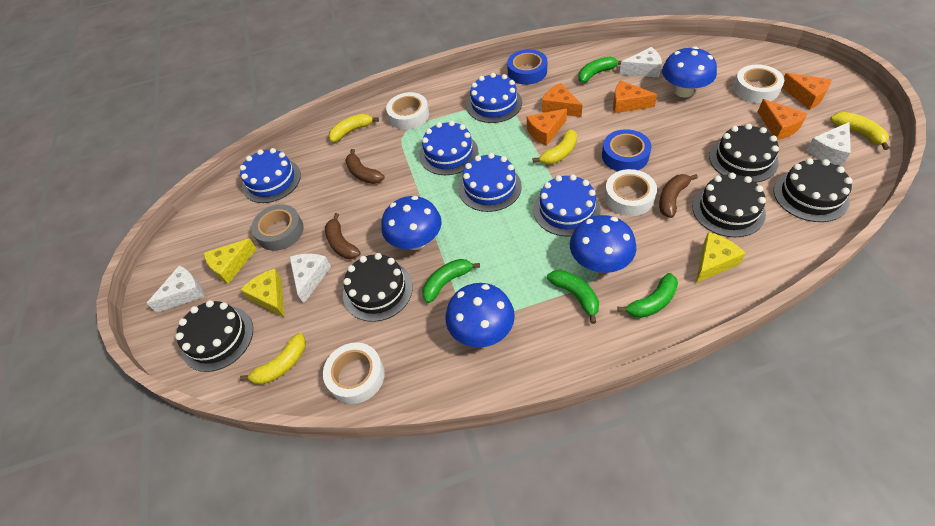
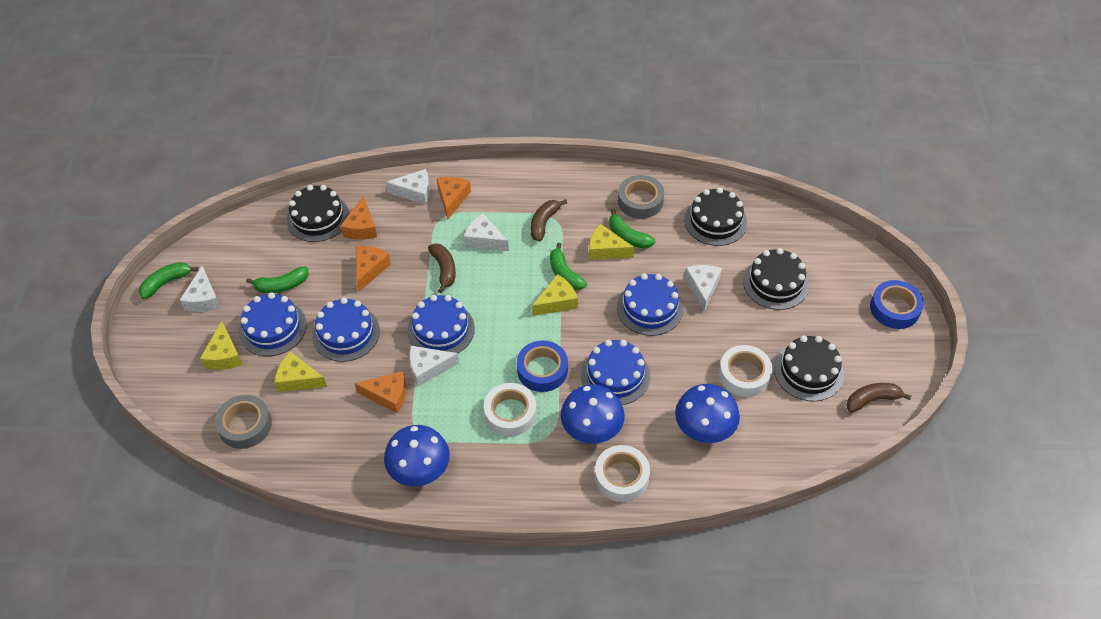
black cake: [175,300,253,372] [343,253,413,322] [692,173,766,237] [709,124,779,183] [774,158,852,222] = 5 -> [287,185,349,242] [684,188,747,246] [743,248,809,310] [774,335,844,401] = 4
blue mushroom: [381,196,442,250] [446,283,515,348] [570,215,636,273] [662,46,717,98] = 4 -> [384,425,450,486] [560,384,625,444] [675,384,740,443] = 3
grey tape: [251,204,304,251] = 1 -> [215,395,272,449] [618,175,664,219] = 2
orange cheese: [527,108,567,146] [542,83,582,117] [613,81,657,113] [758,99,808,140] [782,73,832,110] = 5 -> [341,196,377,240] [355,371,406,414] [356,246,391,292] [437,177,471,219] = 4
white cheese: [146,266,204,313] [289,254,331,304] [619,47,662,77] [806,122,851,166] = 4 -> [180,266,221,312] [386,169,430,205] [409,346,459,387] [464,213,509,251] [684,265,722,311] = 5
white tape: [323,342,385,404] [386,92,429,130] [604,169,657,216] [733,65,784,103] = 4 -> [484,383,537,436] [595,445,650,502] [719,345,772,397] = 3
yellow banana: [240,333,306,385] [328,114,379,142] [533,129,577,164] [830,112,889,150] = 4 -> none = 0
yellow cheese: [204,238,257,284] [241,269,285,318] [696,232,746,283] = 3 -> [200,321,243,370] [274,351,327,392] [532,274,578,316] [589,224,634,260] = 4

